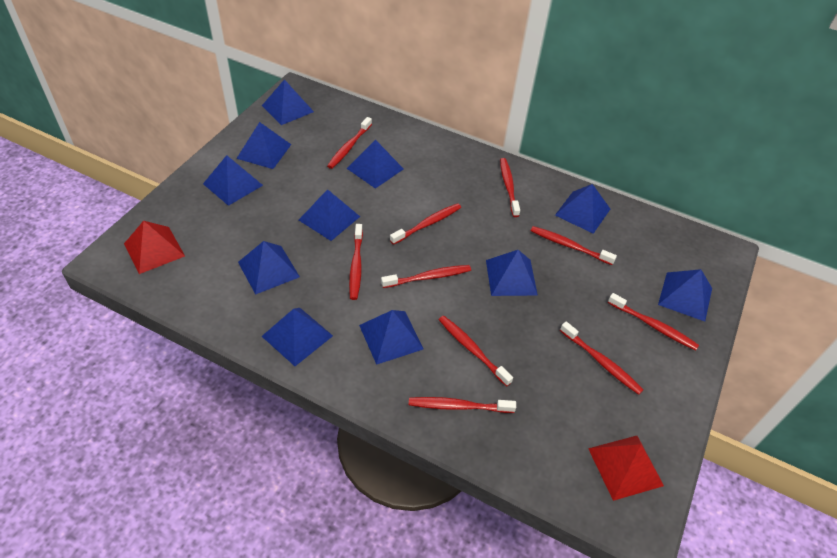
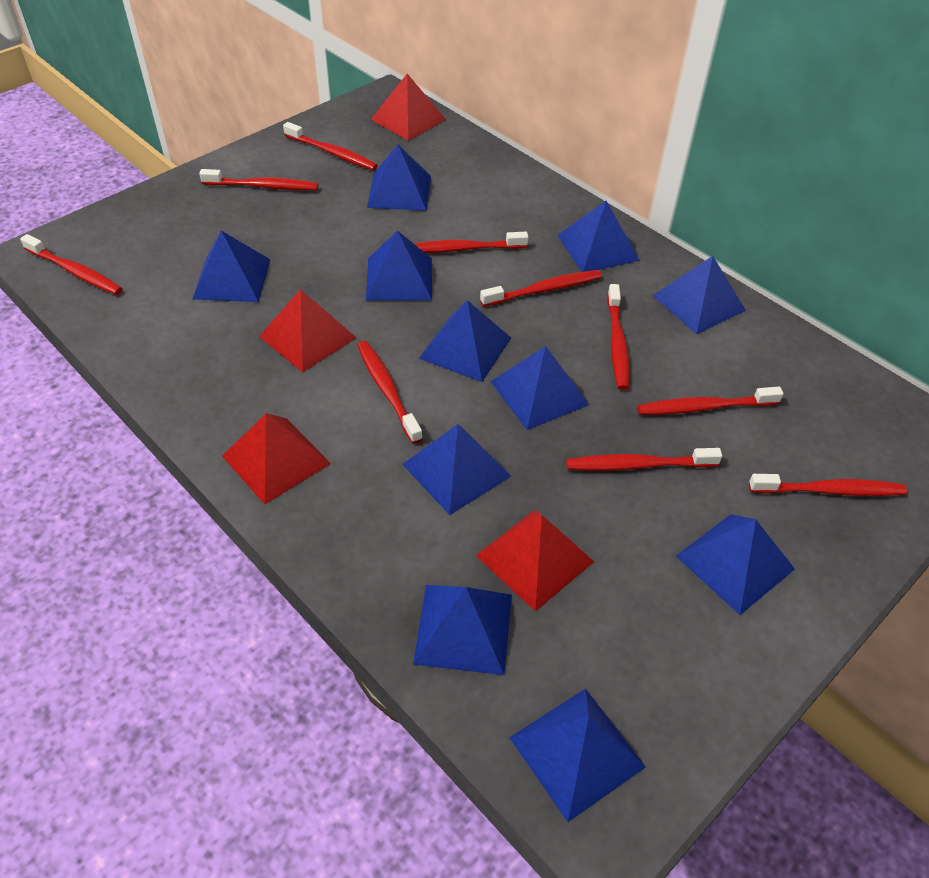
red pyramid: [124,221,185,274] [588,436,664,501] = 2 -> [222,413,331,504] [259,289,357,372] [370,74,446,141] [476,510,594,611] = 4

